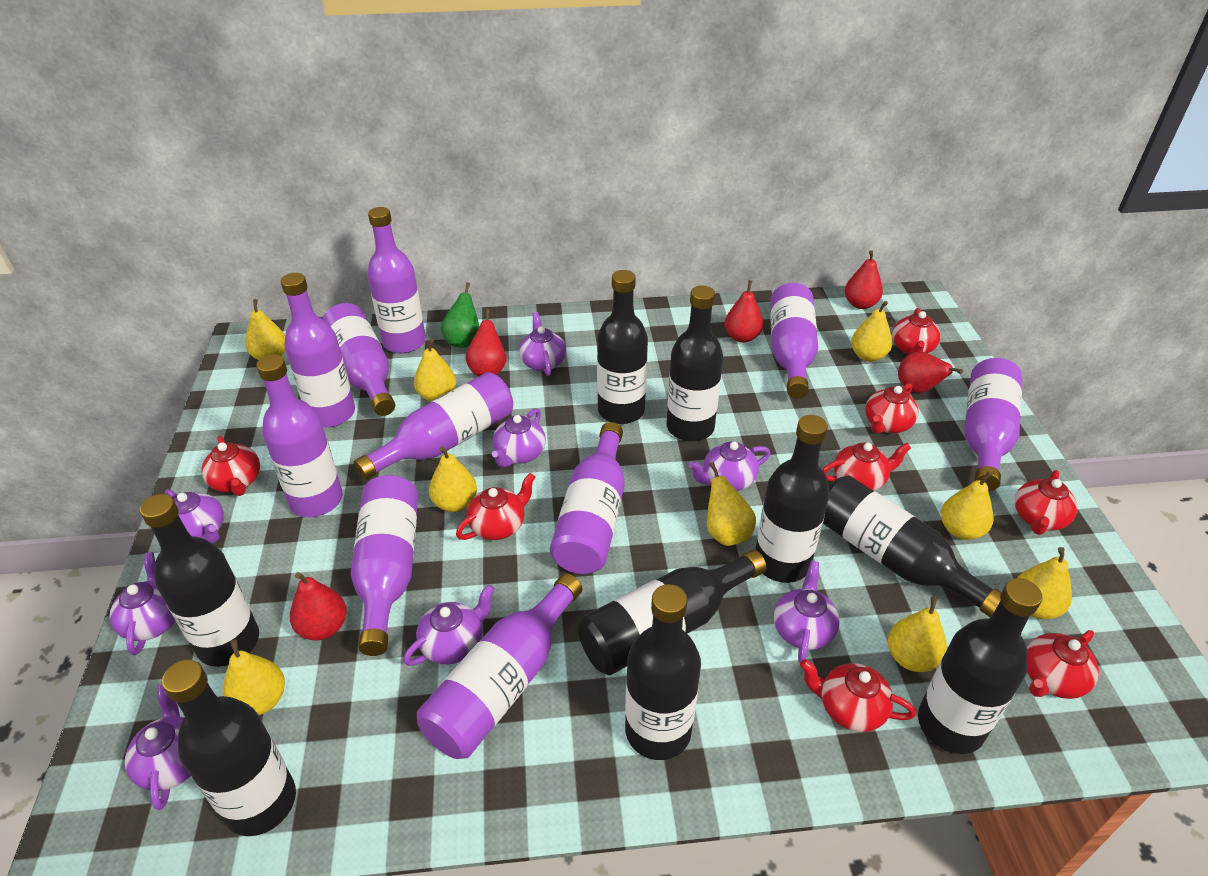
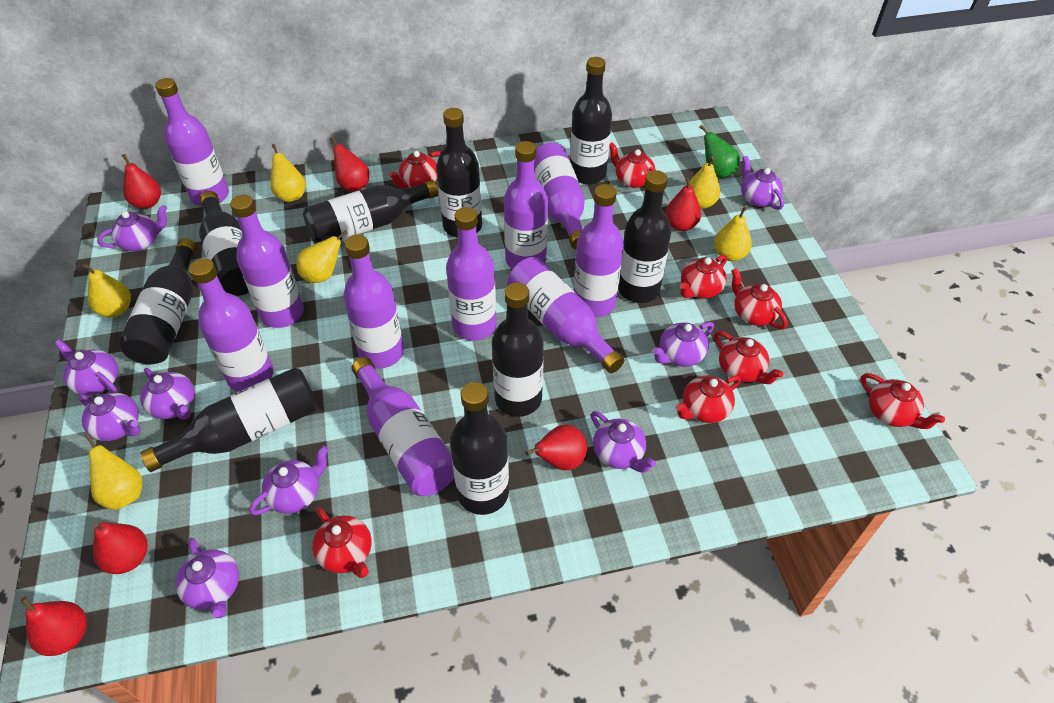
purple teapot: [110,552,175,655] [125,684,191,810] [164,489,224,543] [403,584,495,666] [492,408,546,468] [519,312,566,376] [689,441,770,491] [774,561,840,662] = 8 -> [54,339,118,395] [78,393,140,441] [97,205,167,251] [140,368,195,419] [176,538,239,618] [249,446,329,515] [591,411,656,473] [652,322,714,367] [741,156,784,210] = 9
red pear: [290,572,347,640] [465,309,506,376] [725,280,764,343] [845,250,883,309] [898,352,963,393] = 5 -> [20,597,87,656] [93,522,148,574] [122,154,161,209] [330,136,369,192] [525,425,587,470] [665,177,701,231] = 6
yellow pear: [223,639,285,715] [245,299,285,360] [414,339,456,402] [429,446,477,512] [707,462,756,546] [851,301,892,362] [888,596,947,672] [941,471,994,540] [1017,547,1072,619] = 9 -> [83,264,131,317] [85,434,143,510] [270,144,306,202] [296,230,348,283] [690,157,721,209] [714,206,752,261] = 6

